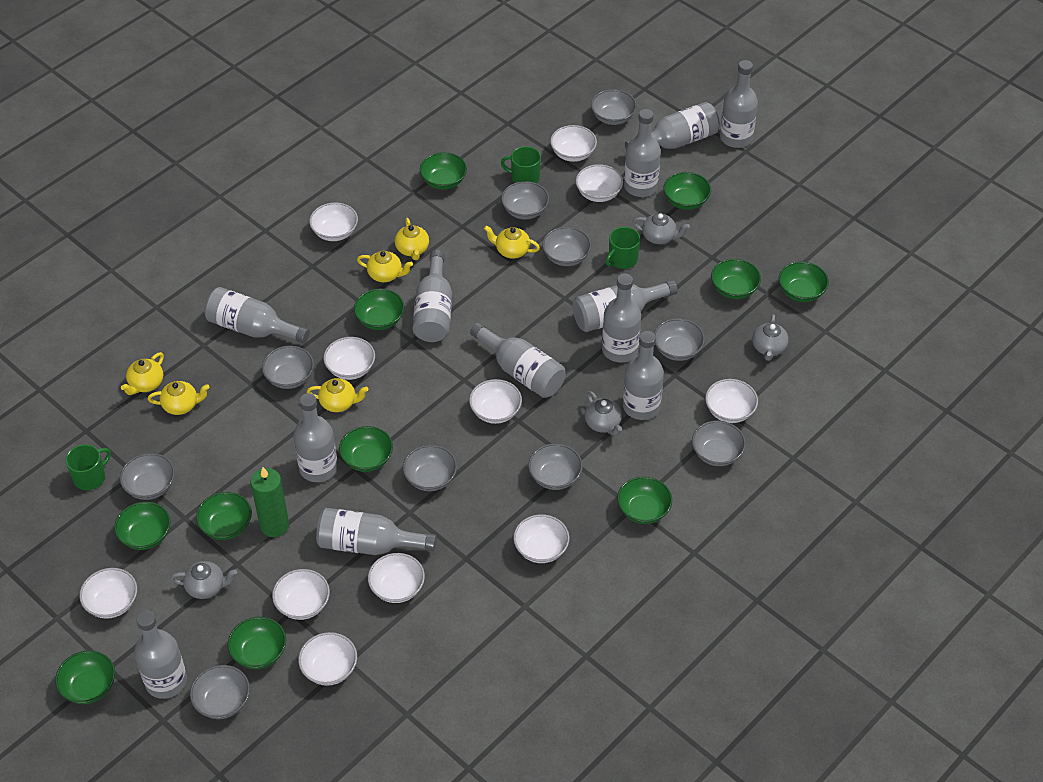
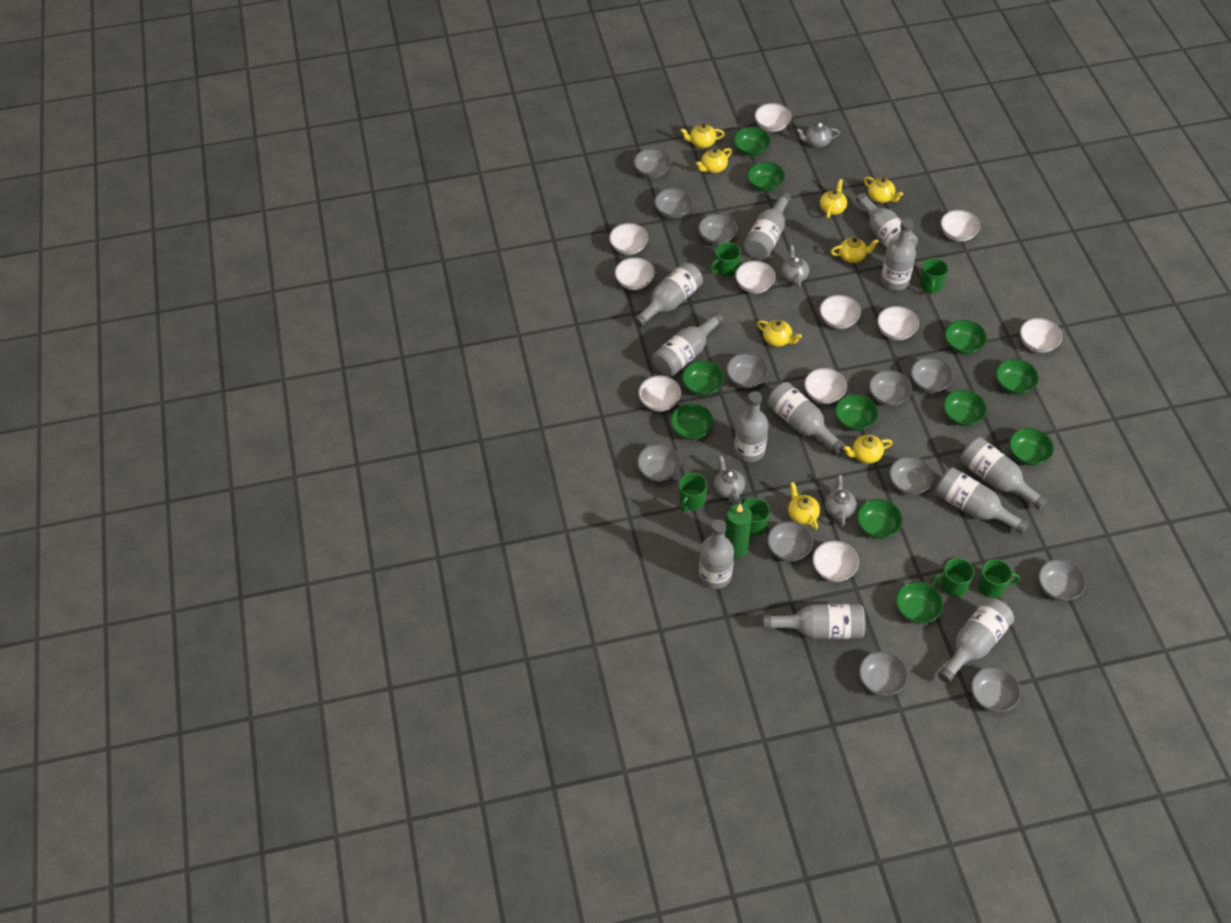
green mug: [65,444,111,490] [501,146,541,183] [605,227,640,269] = 3 -> [679,473,707,512] [710,242,741,277] [741,497,770,536] [919,258,948,294] [931,558,974,597] [978,559,1020,598] = 6
grey bowl: [120,453,175,500] [190,665,250,719] [262,346,314,389] [403,445,457,491] [501,181,549,219] [528,444,583,490] [542,227,591,266] [591,89,637,125] [654,318,705,361] [692,421,746,466] = 10 -> [634,148,671,178] [637,444,681,482] [654,188,693,219] [698,213,737,245] [726,353,768,388] [767,521,813,562] [859,651,908,696] [869,370,912,406] [889,456,934,495] [911,357,954,393] [971,667,1021,712] [1038,559,1086,601] = 12
yellow teapot: [121,352,164,395] [147,381,210,415] [307,378,368,412] [357,251,413,282] [395,218,429,260] [484,225,540,259] = 6 -> [680,124,725,148] [696,148,732,173] [757,320,802,347] [788,482,820,530] [820,179,847,218] [831,237,879,263] [843,435,893,464] [864,177,903,203] = 8

